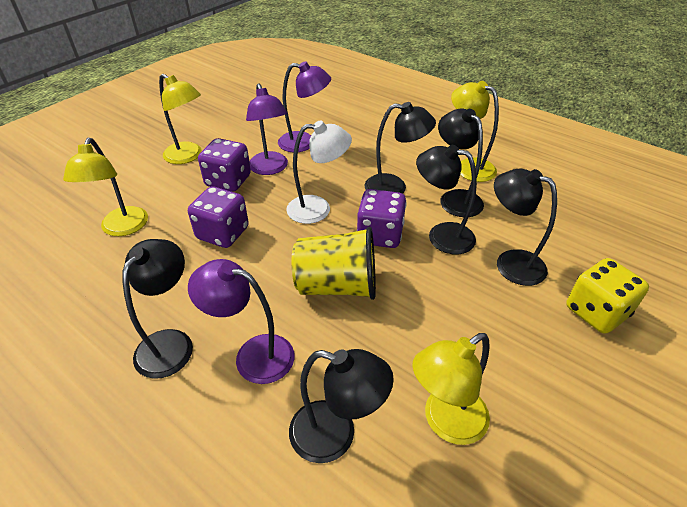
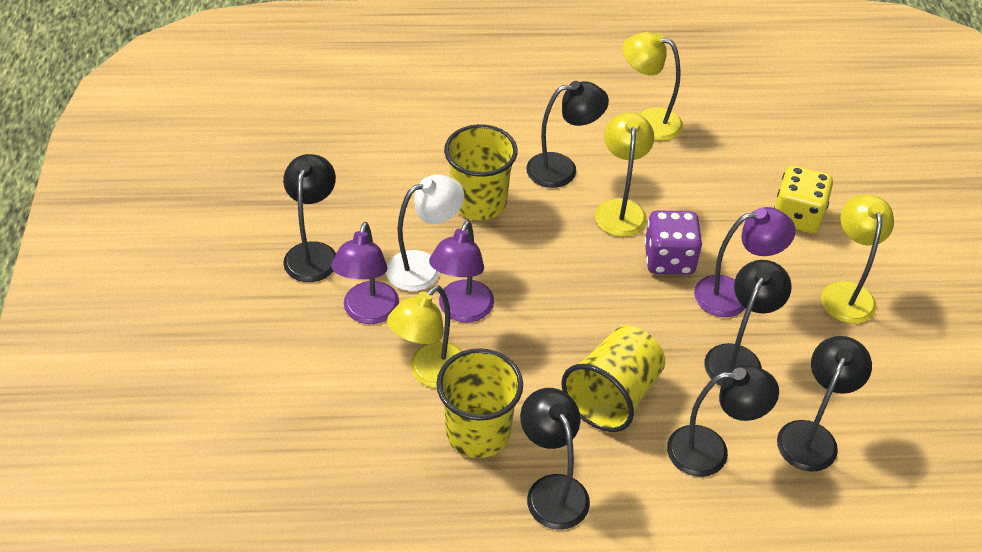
purple dice: [188,186,249,248] [198,138,251,192] [357,189,407,248] = 3 -> [644,210,702,275] = 1
yellow cup: [292,226,376,300] = 1 -> [436,348,523,458] [444,124,518,220] [561,325,665,432] = 3

